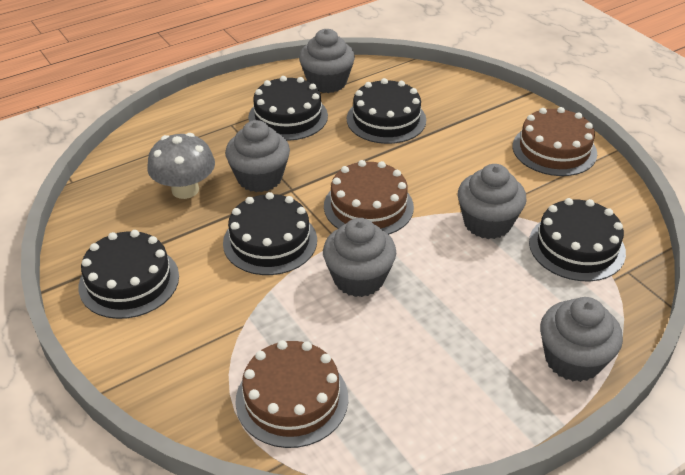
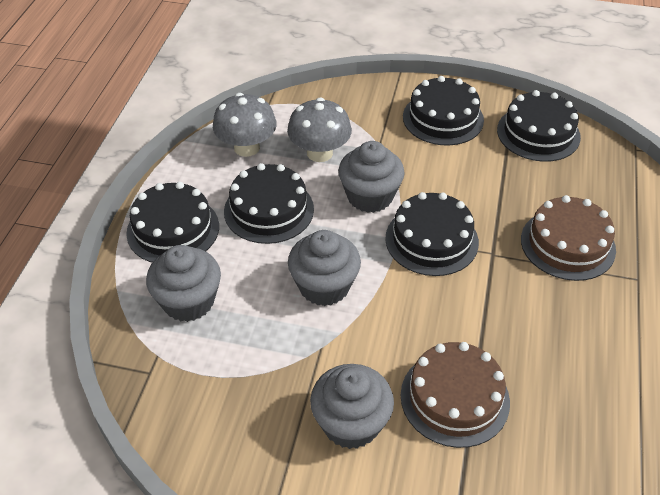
brown cake: [235,340,348,448] [324,160,414,234] [513,107,597,176] = 3 -> [401,342,510,448] [521,195,616,281] = 2
grey cupcake: [225,120,290,192] [299,29,355,93] [323,218,396,297] [458,164,526,239] [540,297,623,382] = 5 -> [146,245,221,322] [288,230,361,306] [310,364,394,449] [338,141,405,213] = 4
grey mushroom: [147,133,215,199] = 1 -> [213,93,277,157] [287,97,352,162] = 2

